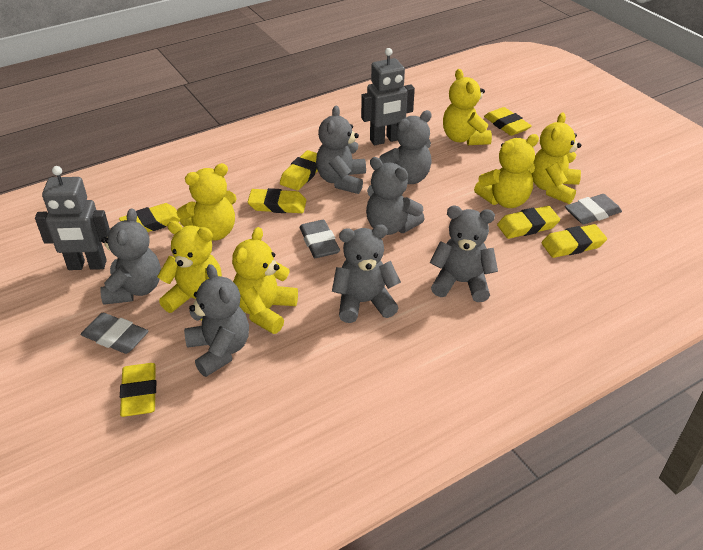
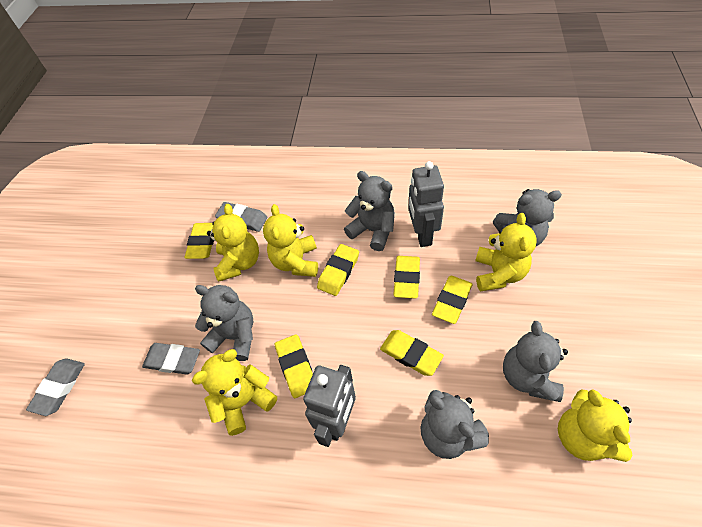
grey teddy bear: [100,208,161,305] [184,264,249,377] [316,106,366,194] [332,225,401,323] [366,157,425,235] [379,110,432,184] [430,206,498,302] = 7 -> [195,285,253,361] [344,171,395,251] [420,390,489,459] [493,189,562,246] [503,321,568,402] = 5
yellow eraser: [119,203,180,232] [120,363,156,417] [248,188,306,213] [280,150,318,191] [484,107,532,136] [497,206,560,239] [542,224,607,258] = 7 -> [185,223,214,259] [275,334,313,398] [317,244,359,296] [380,330,444,376] [393,256,420,299] [432,276,472,324] = 6
yellow teddy bear: [157,221,222,321] [177,163,237,241] [232,227,298,334] [443,69,492,145] [474,134,539,208] [532,112,581,204] = 6 -> [192,349,277,436] [207,204,259,282] [263,204,318,277] [475,213,537,292] [558,389,632,462] = 5

